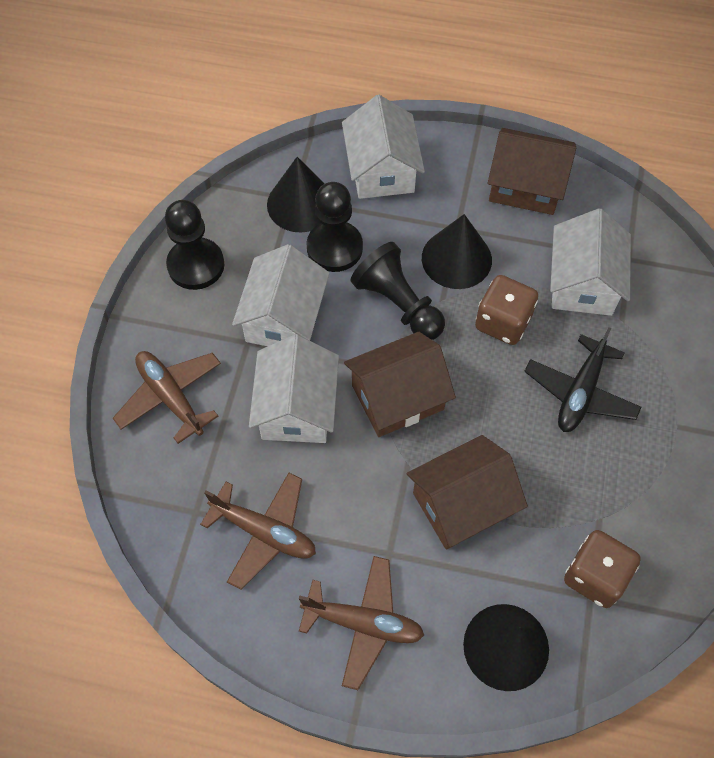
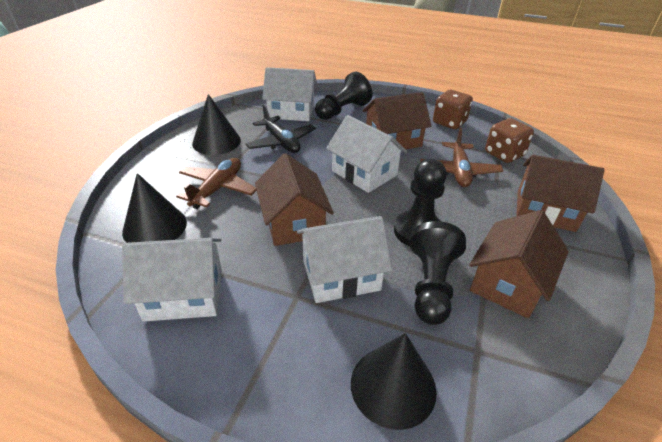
brown house: [344,332,456,437] [407,435,528,549] [488,128,576,215] = 3 -> [255,153,334,246] [363,92,431,149] [469,210,569,318] [516,155,605,232] = 4
brown plane: [113,351,221,444] [200,473,316,590] [299,556,424,690] = 3 -> [176,158,257,209] [420,128,503,187] = 2

